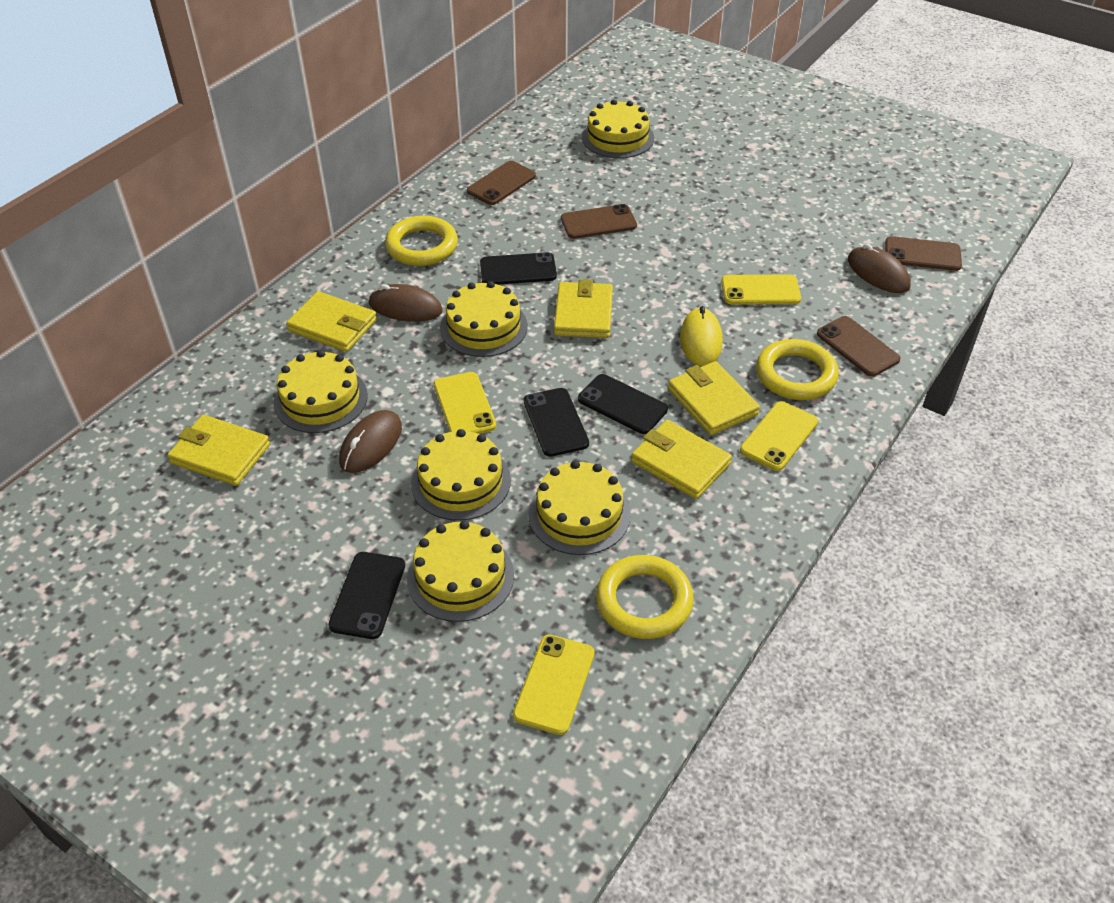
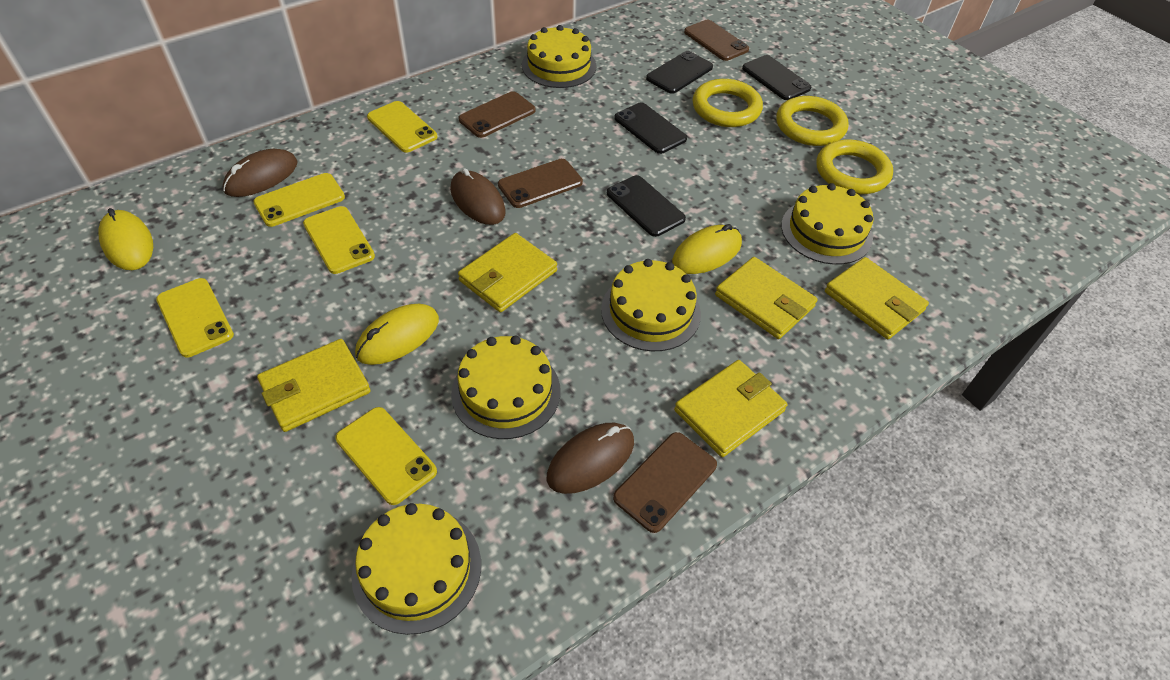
yellow cake: [274,350,368,433] [407,520,514,622] [411,429,511,521] [440,281,528,357] [529,461,631,555] [582,99,654,158] = 6 -> [351,503,481,635] [451,336,560,439] [522,25,597,88] [601,259,701,351] [781,183,873,265] = 5
yellow mouse: [680,306,723,366] = 1 -> [99,208,153,270] [355,304,439,365] [672,224,742,274] = 3
yellow phone: [434,372,496,434] [513,635,595,735] [721,275,801,304] [740,401,818,471] = 4 -> [156,278,234,358] [253,173,345,227] [303,206,375,274] [335,407,437,505] [367,101,437,152] = 5

